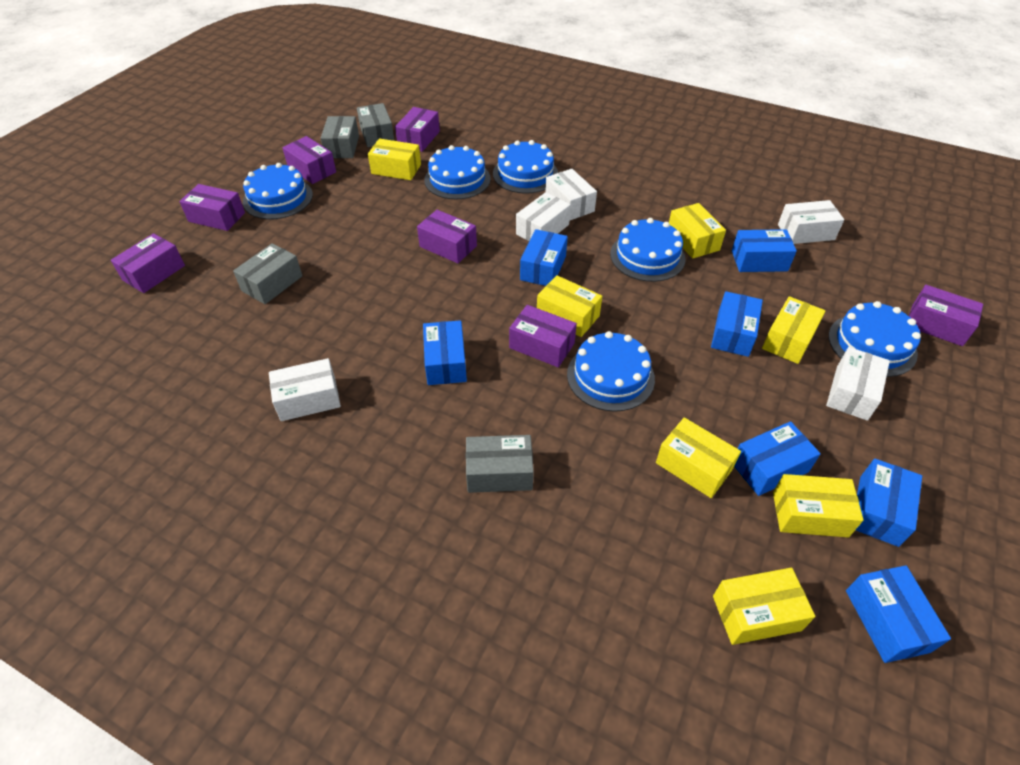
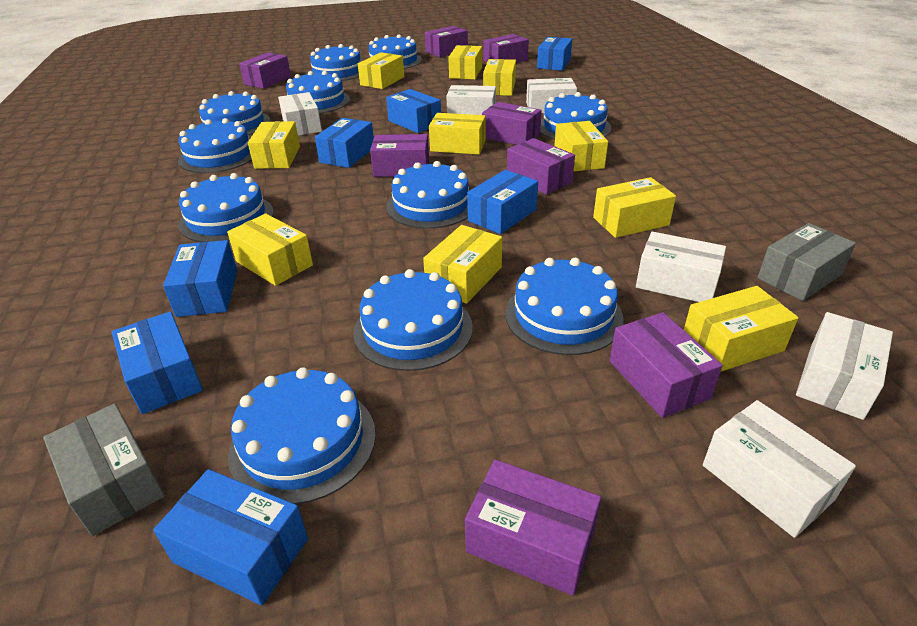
blue cake: [243,163,313,219] [424,145,491,199] [493,140,558,194] [567,331,655,412] [610,218,686,282] [828,301,921,377] = 6 -> [178,118,252,173] [178,173,274,242] [199,91,270,135] [228,367,376,505] [286,71,350,114] [310,44,361,81] [353,269,473,371] [369,34,422,69] [386,161,469,229] [505,258,623,355] [540,92,611,139] = 11
grey box: [233,243,302,304] [321,116,359,158] [357,103,394,147] [466,435,534,493] = 4 -> [43,403,165,536] [757,223,856,301] = 2
purple box: [111,233,185,293] [179,184,245,231] [282,136,336,184] [395,107,440,152] [417,210,477,263] [509,305,577,368] [909,285,983,346] = 7 -> [239,53,291,89] [370,134,429,177] [425,26,468,57] [465,460,601,596] [482,102,542,145] [483,34,529,63] [507,138,575,195] [610,312,723,418] = 8
white box: [269,358,341,421] [516,192,571,241] [545,169,597,221] [778,200,844,244] [826,347,890,421] = 5 -> [278,92,322,136] [446,85,496,115] [526,78,577,113] [636,232,726,302] [703,400,856,538] [796,312,893,420] = 6
yellow box: [368,138,421,180] [537,275,602,337] [656,417,741,498] [669,203,726,259] [713,568,815,645] [762,296,825,364] [773,474,863,538] = 7 -> [227,213,313,286] [248,121,300,169] [358,52,404,89] [423,225,502,304] [429,113,486,155] [448,45,482,80] [483,59,516,96] [554,121,608,171] [593,177,676,238] [684,286,798,371] = 10

